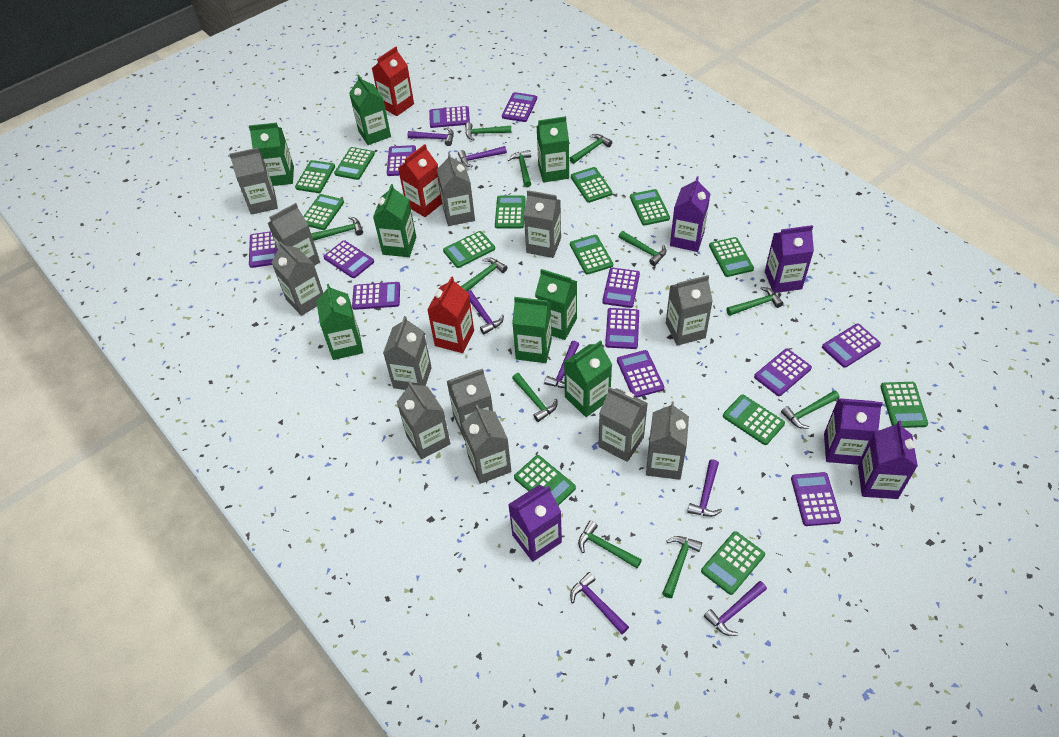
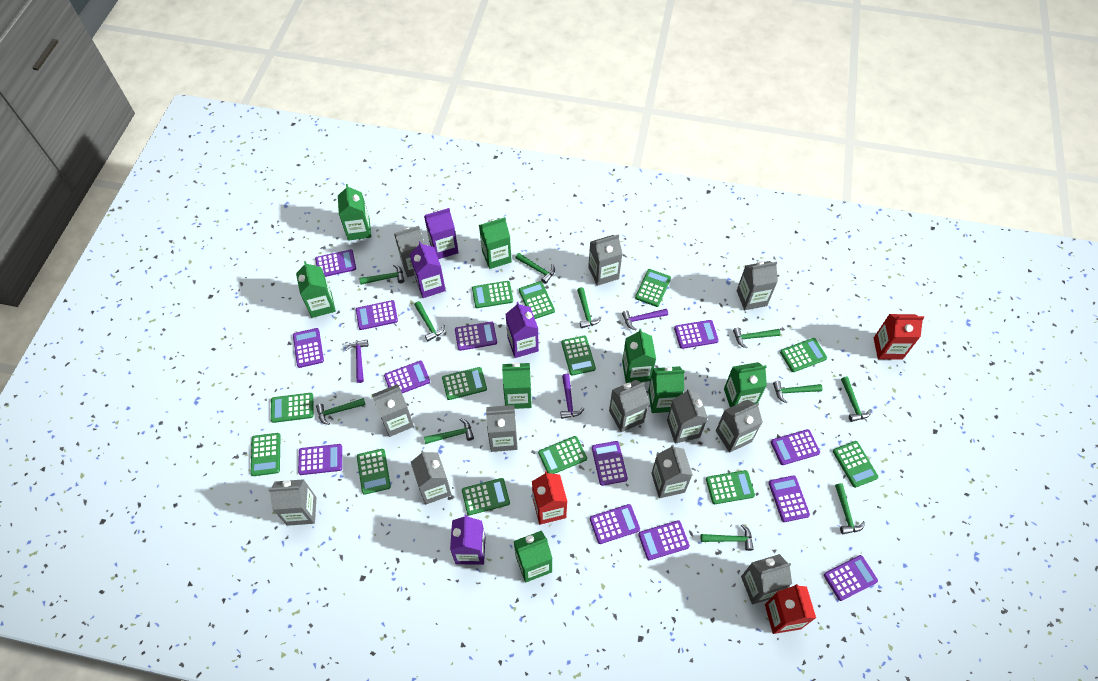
purple calculator: [249,231,278,268] [323,240,374,278] [352,282,400,310] [387,145,416,176] [429,106,470,128] [502,92,537,122] [602,267,640,308] [605,308,639,349] [617,350,664,398] [754,349,812,396] [791,472,841,526] [822,323,881,368] = 12 -> [293,328,324,368] [298,444,342,475] [315,250,356,277] [356,300,398,330] [384,361,430,393] [455,321,497,351] [590,504,640,544] [592,441,628,486] [638,520,690,560] [674,320,719,349] [769,475,810,522] [771,429,820,465] [824,555,878,601] = 13
purple carton: [508,485,562,562] [670,176,710,252] [765,225,814,293] [824,398,883,465] [858,421,918,499] = 5 -> [410,241,446,298] [424,208,459,259] [450,515,485,565] [506,302,539,358] = 4
purple hammer: [408,127,454,146] [458,146,507,167] [467,290,504,334] [544,341,579,388] [570,572,629,634] [687,459,722,517] [704,581,767,636] = 7 -> [345,340,368,383] [561,374,584,419] [622,309,668,330] = 3

